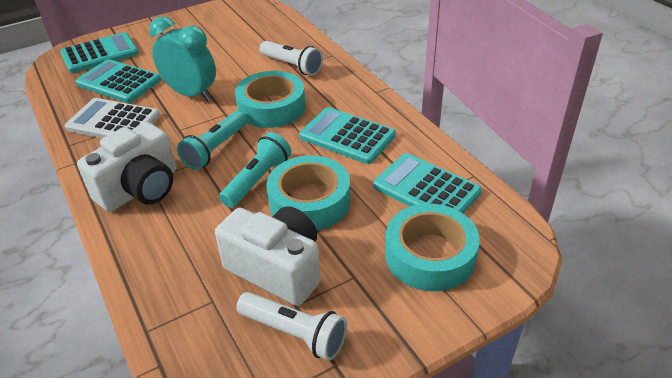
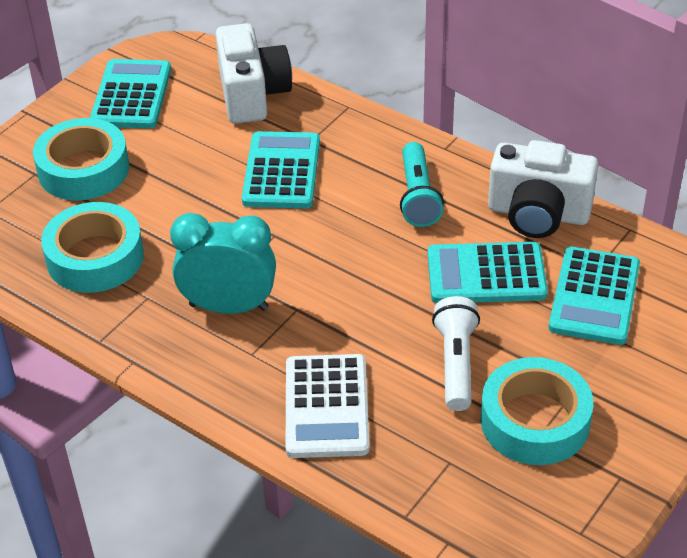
turquoise flashlight: [177,111,247,170] [219,132,291,208] = 2 -> [400,142,444,227] = 1
white flashlight: [236,292,347,361] [260,41,323,76] = 2 -> [432,296,480,411] = 1

